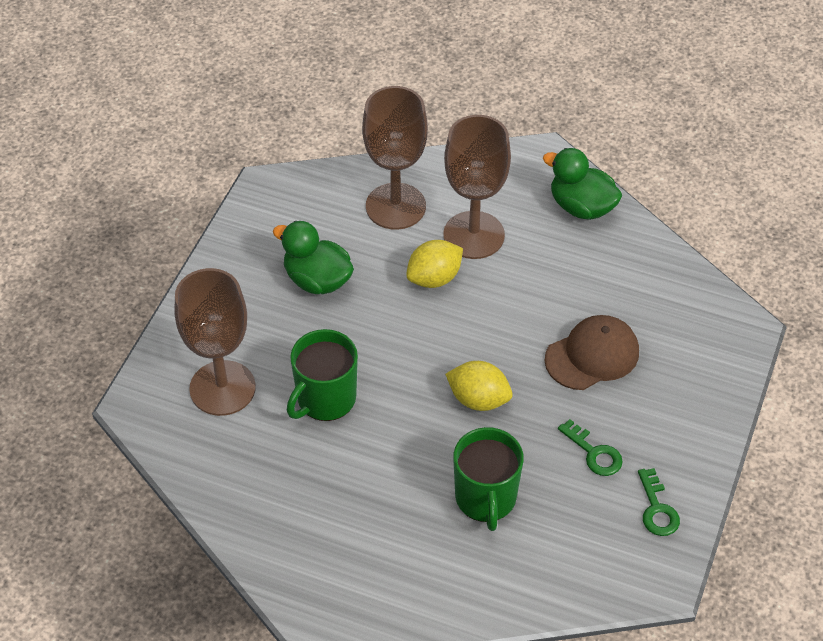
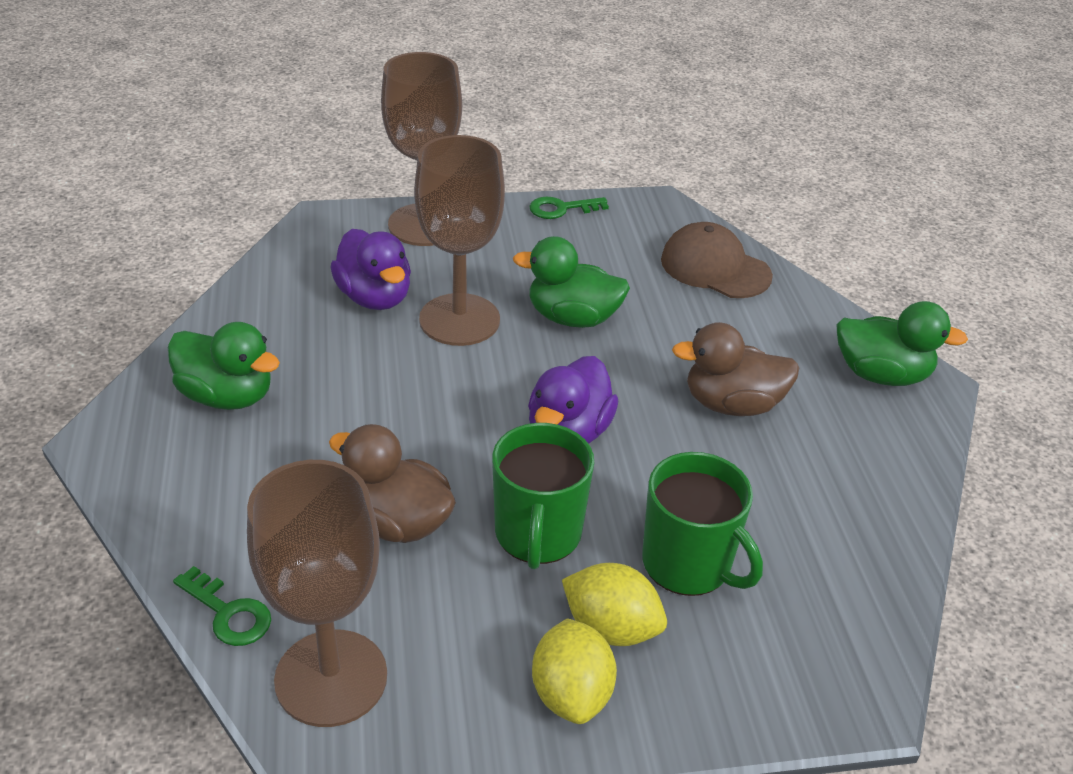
brown duck: none = 0 -> [329,424,456,543] [672,322,799,416] = 2
green duck: [273,221,354,294] [543,148,622,220] = 2 -> [168,322,280,410] [513,236,630,328] [837,301,968,386] = 3
purple duck: none = 0 -> [330,229,411,310] [528,356,618,444] = 2

